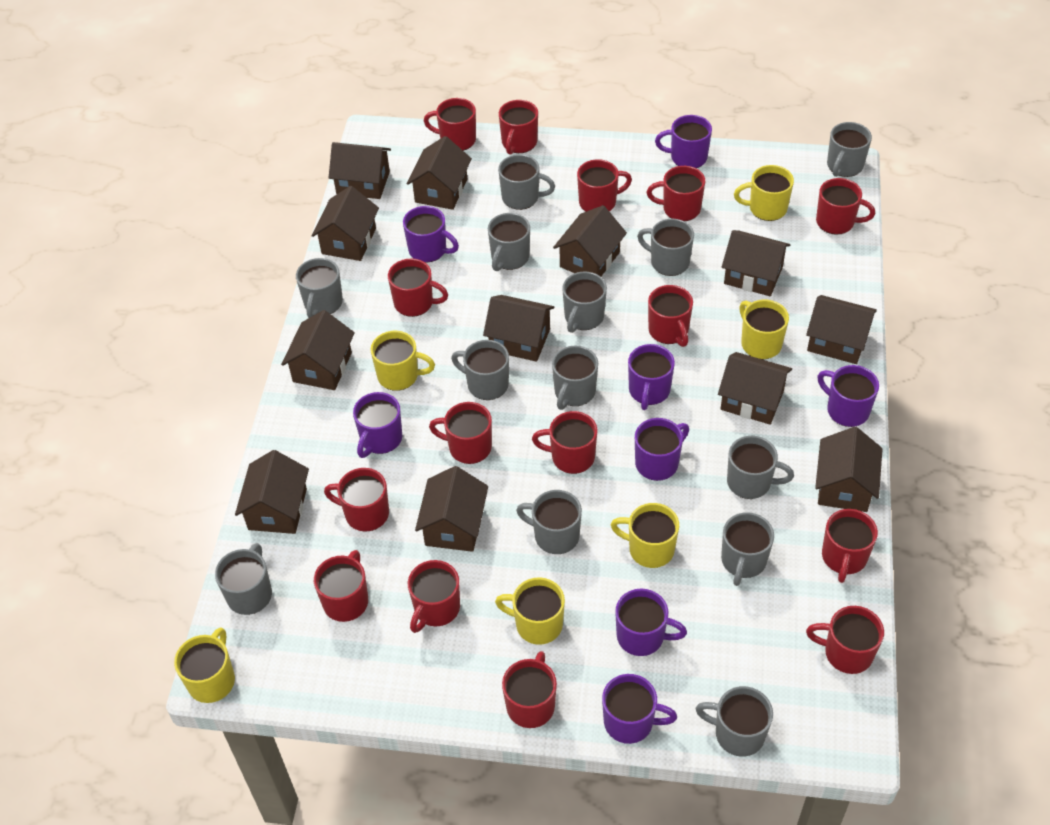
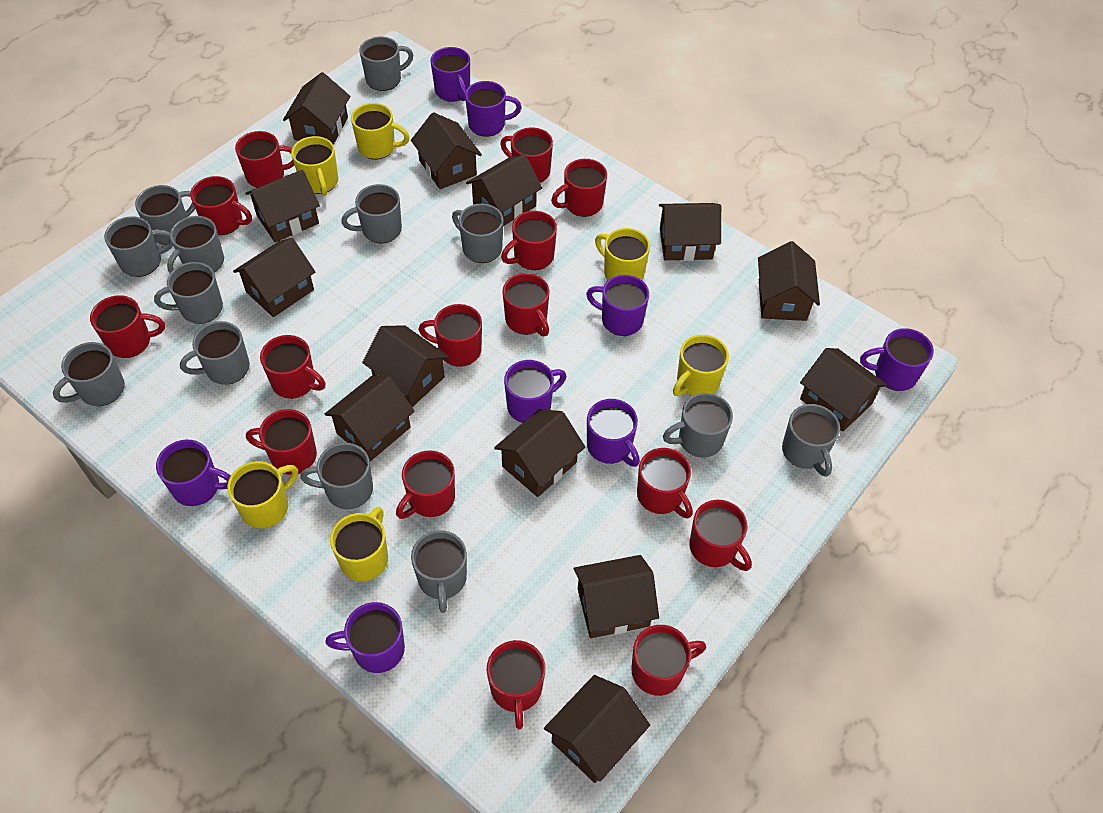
brown house: [235,450,309,534] [281,310,355,390] [311,186,379,261] [329,142,391,199] [406,136,472,210] [415,466,488,552] [483,295,554,362] [553,205,627,277] [718,352,792,425] [722,230,791,296] [806,295,877,364] [815,427,883,512] = 12 -> [233,238,315,317] [245,170,320,242] [283,72,350,145] [325,376,415,462] [362,325,449,407] [411,112,482,189] [466,154,542,226] [494,409,585,497] [544,675,650,783] [574,555,659,638] [659,203,721,261] [758,241,820,321] [800,348,887,432] = 13

